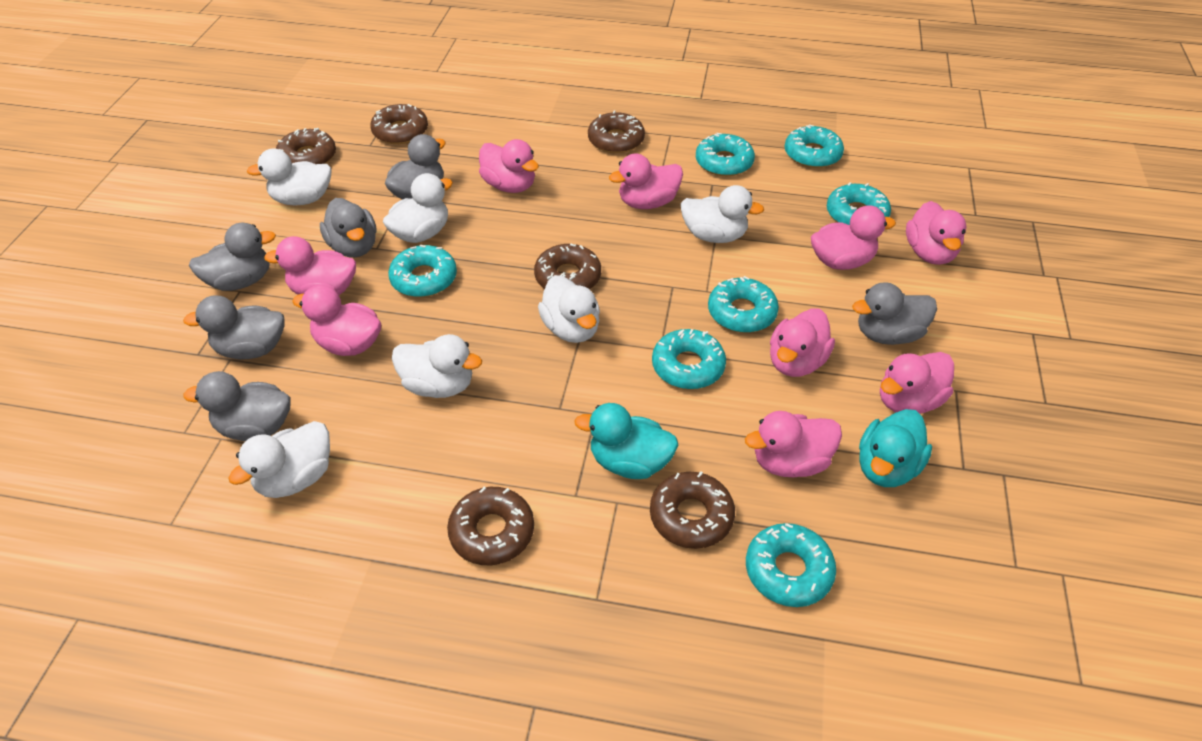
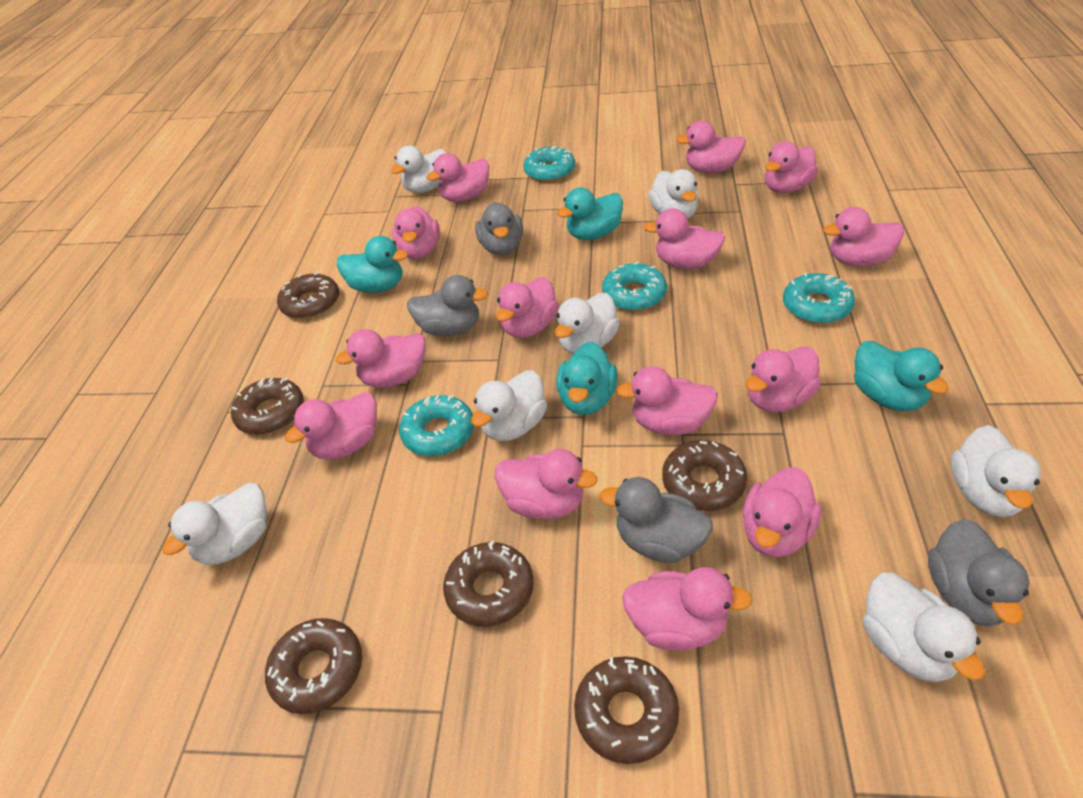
grey duck: [183,296,285,359] [184,371,291,441] [189,223,276,291] [320,198,377,258] [385,134,446,199] [852,282,937,345] = 6 -> [407,275,488,336] [475,202,523,255] [599,477,713,563] [928,519,1030,627] = 4
pink duck: [264,236,356,295] [292,285,381,356] [479,139,539,193] [609,153,683,209] [745,411,842,477] [770,308,835,377] [811,205,896,270] [880,352,954,414] [906,201,967,265] = 9 -> [285,392,377,459] [336,329,426,388] [392,206,440,259] [426,153,489,202] [495,449,598,519] [496,277,559,338] [616,366,718,435] [622,567,753,651] [644,209,725,269] [676,121,745,173] [742,467,822,557] [746,346,821,412] [765,141,818,193] [823,207,904,267] = 14
turquoise donut: [388,244,457,297] [652,329,726,389] [696,133,755,176] [708,276,779,333] [746,523,836,607] [785,125,844,168] [827,182,891,225] = 7 -> [399,395,474,456] [523,146,575,182] [602,262,667,311] [783,273,855,324] = 4
turquoise duck: [574,403,679,479] [859,409,932,487] = 2 -> [337,236,408,293] [556,342,618,415] [557,187,623,240] [854,341,949,411] = 4
white duck: [228,421,330,498] [247,149,331,205] [383,173,453,243] [392,334,482,398] [538,275,600,343] [681,185,764,243] = 6 -> [162,483,267,565] [391,146,446,193] [471,370,547,441] [554,293,620,354] [648,169,699,219] [863,573,985,682] [951,425,1041,517] = 7

